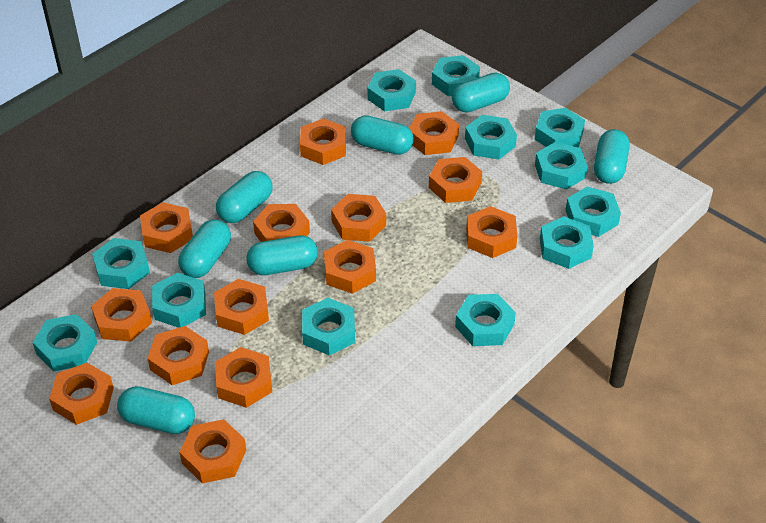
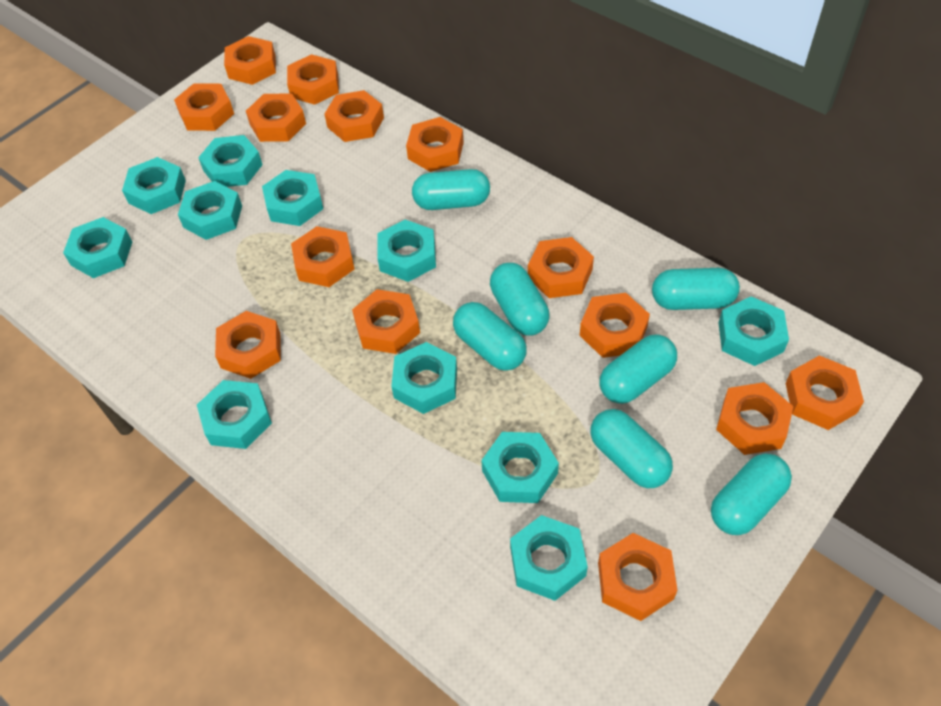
turquoise nut: [32,314,97,371] [92,238,150,289] [152,273,206,328] [302,298,355,355] [367,69,416,111] [432,55,480,96] [455,294,516,346] [465,115,517,159] [534,108,585,148] [535,142,588,189] [540,216,594,269] [565,187,621,237] = 12 -> [63,217,132,278] [122,157,186,214] [178,181,242,240] [197,380,272,449] [198,135,263,187] [262,170,323,226] [377,220,436,282] [391,342,457,414] [481,432,559,503] [510,515,588,601] [718,296,789,366] = 11

